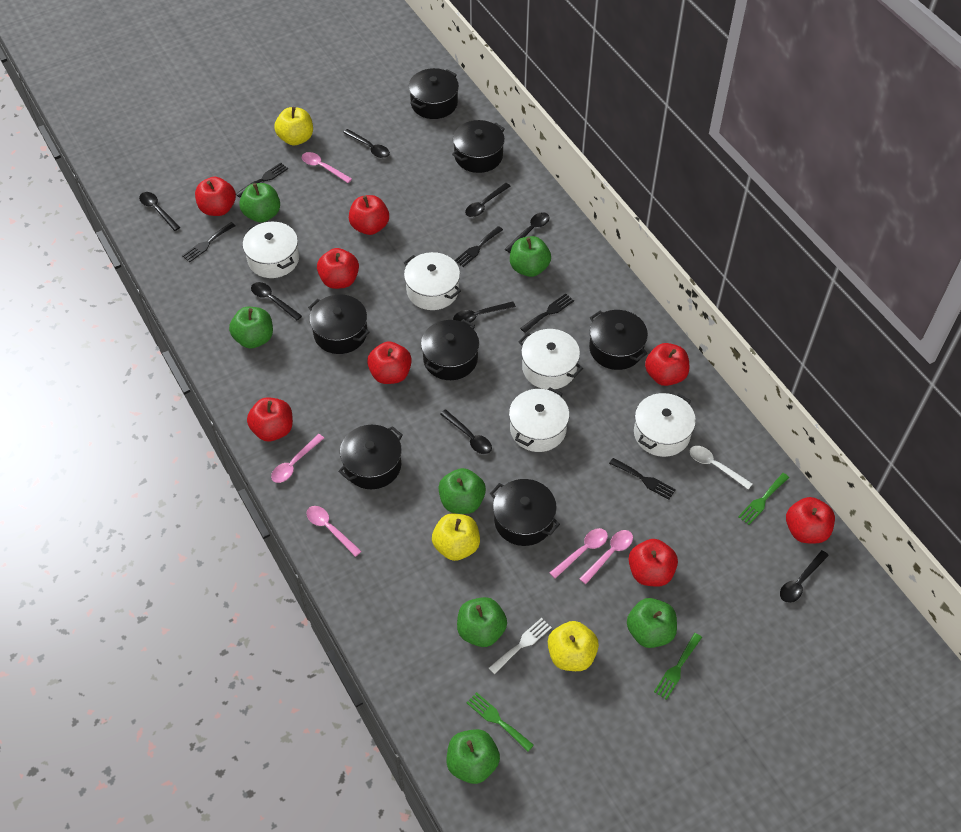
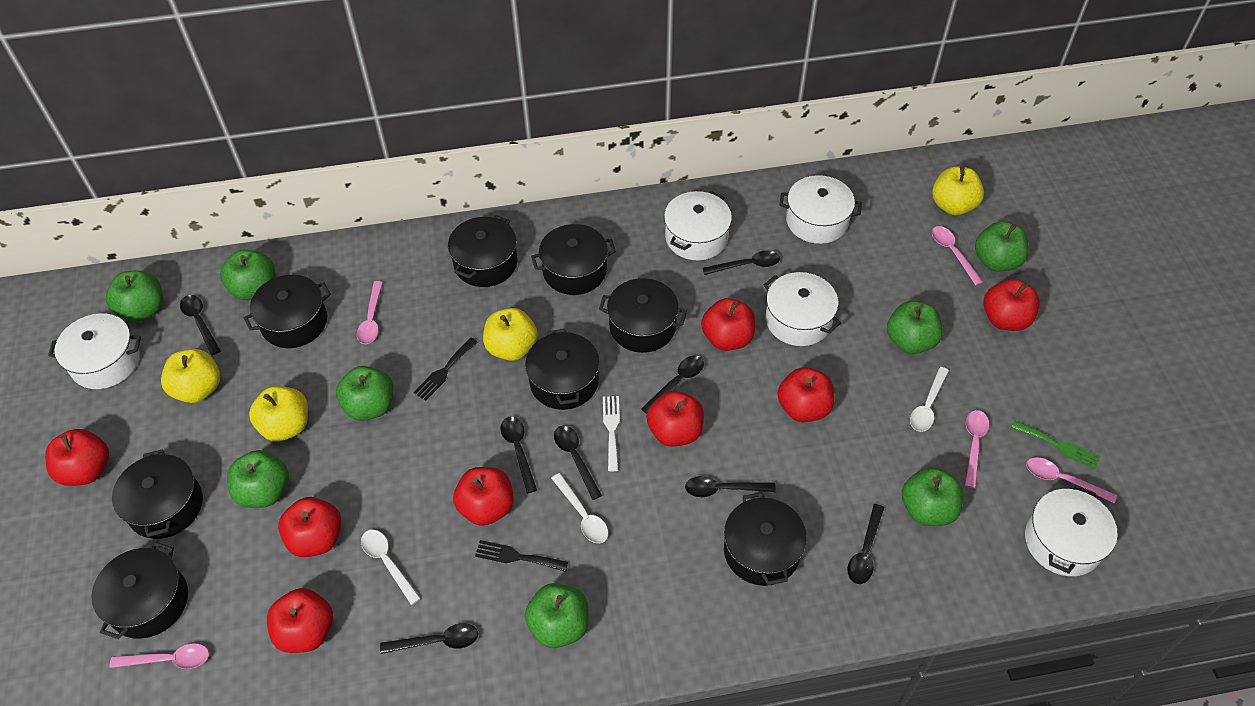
black fork: [182,222,235,262] [236,163,288,198] [455,226,503,267] [520,294,574,333] [609,458,676,500] = 5 -> [414,338,477,401] [475,540,568,572] = 2
black pot: [308,294,370,354] [338,425,403,489] [409,68,459,119] [421,319,479,380] [452,120,505,173] [490,479,560,546] [589,310,648,370] = 7 -> [92,542,188,639] [112,449,203,539] [244,275,331,348] [448,215,518,287] [525,329,600,410] [531,224,616,295] [599,278,687,353] [724,492,807,586] = 8
green apple: [229,307,273,348] [239,183,280,223] [438,468,486,514] [447,729,500,784] [457,597,507,647] [510,236,551,277] [627,598,677,648] = 7 -> [106,271,163,322] [220,250,275,300] [227,450,289,508] [336,366,393,421] [525,583,588,648] [887,301,943,354] [902,467,964,526] [975,221,1029,272] = 8
green fork: [467,692,534,752] [654,633,702,700] [738,473,789,525] = 3 -> [1011,420,1101,469] = 1
white spoon: [690,446,752,490] = 1 -> [361,530,421,605] [551,473,608,543] [910,367,949,432] = 3
yellow apple: [274,107,313,146] [432,514,480,561] [548,621,599,671] = 3 -> [161,349,220,403] [249,386,308,441] [483,308,538,361] [932,166,984,215] = 4

